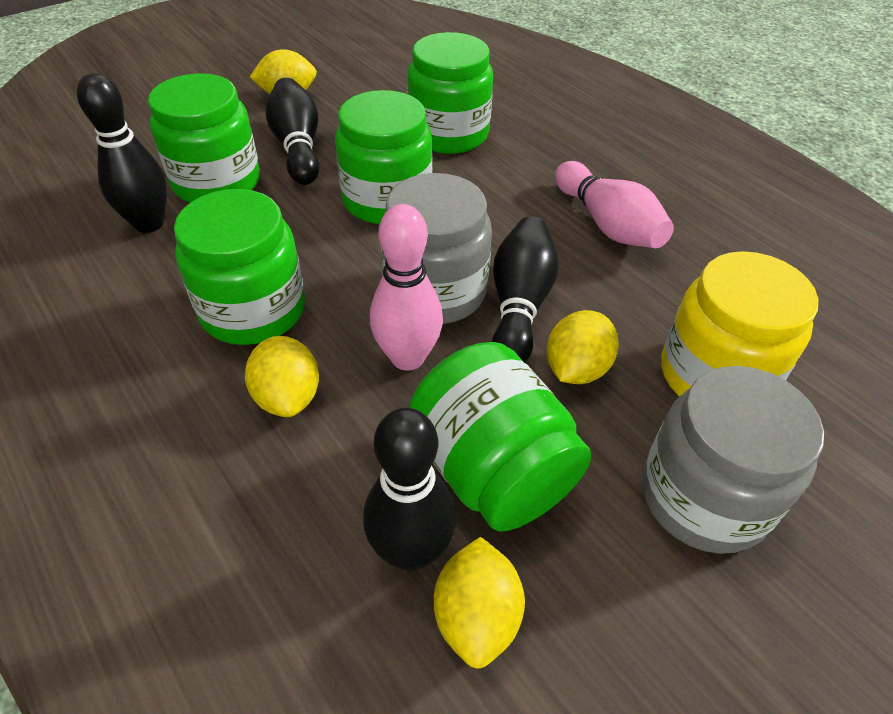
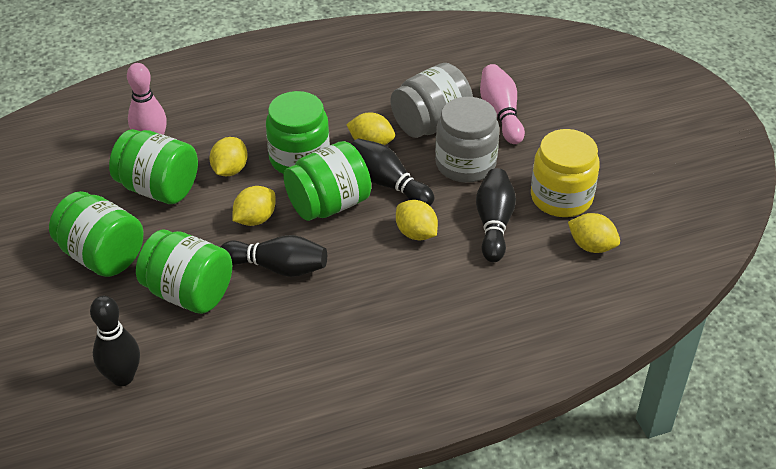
yellow lemon: [245,336,319,417] [250,49,317,94] [434,537,525,668] [547,310,619,384] = 4 -> [210,137,248,176] [232,186,276,226] [346,113,395,145] [396,200,438,241] [568,213,620,253] = 5

